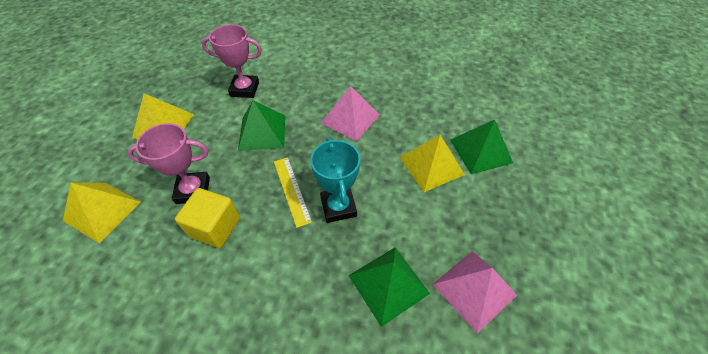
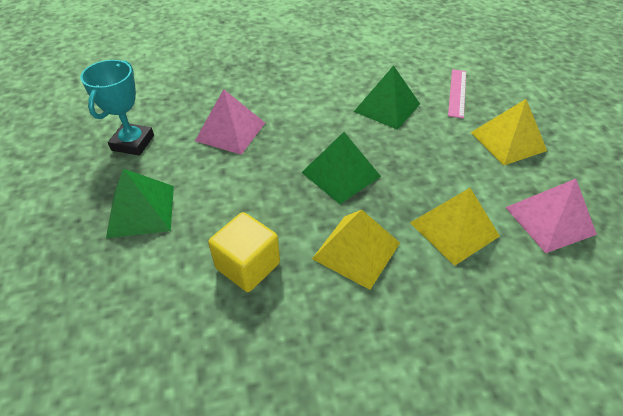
pink ruler: none = 0 -> [448,69,466,118] = 1
pink trophy: [127,123,210,204] [202,24,262,98] = 2 -> none = 0
yellow ruler: [274,157,312,228] = 1 -> none = 0

